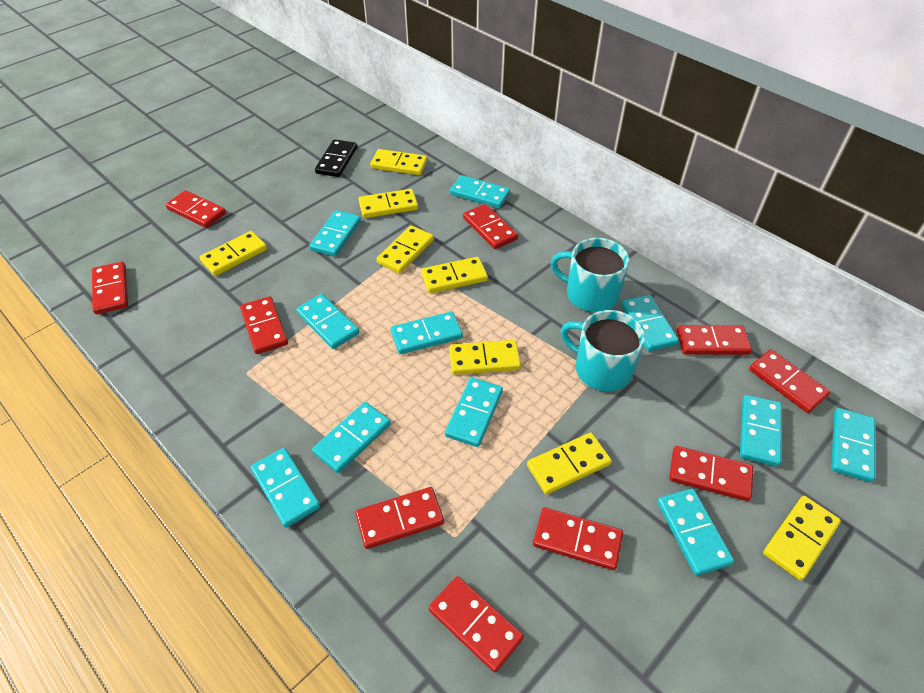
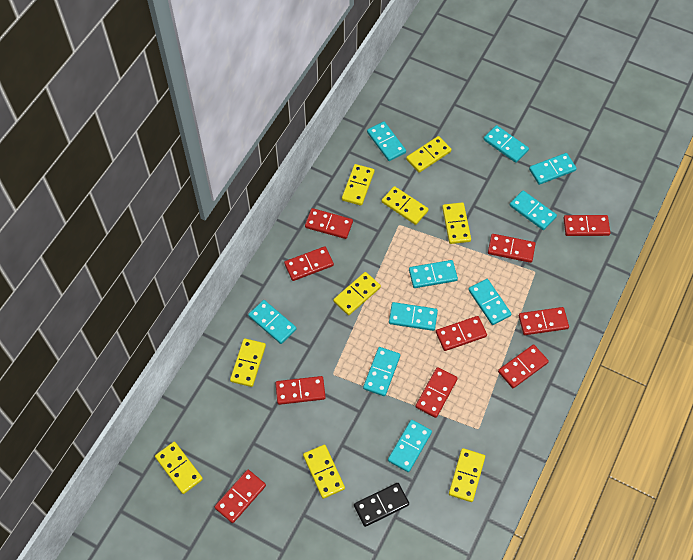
turquoise domino: [251,448,320,528] [296,294,359,349] [309,210,361,257] [312,402,391,473] [391,311,463,354] [445,377,503,447] [450,175,510,208] [621,295,679,351] [657,488,734,576] [740,395,782,467] [831,408,875,482] = 11 -> [248,300,297,344] [363,347,400,396] [367,122,406,161] [388,420,432,472] [389,302,438,331] [409,260,458,288] [468,279,511,325] [484,125,529,163] [509,190,557,230] [529,153,577,185] = 10
turquoise mug: [550,238,629,312] [560,310,645,391] = 2 -> none = 0
yellow domino: [199,231,267,276] [359,189,418,218] [370,149,427,175] [376,226,434,273] [421,257,488,293] [449,340,521,375] [527,433,612,495] [763,496,841,580] = 8 -> [155,442,203,494] [230,338,266,387] [303,444,345,499] [333,272,381,315] [342,164,374,206] [381,186,429,225] [406,136,452,173] [442,202,471,244] [449,448,485,502] = 9

